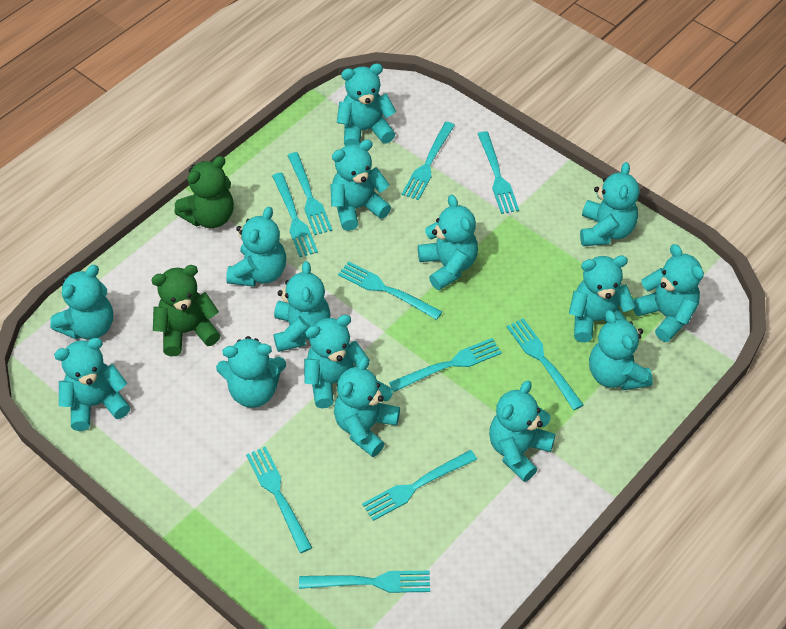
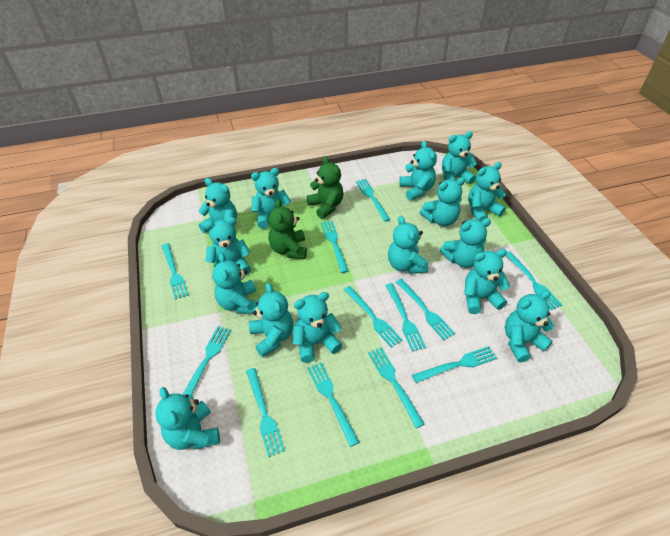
turquoise fork: [246,446,312,553] [272,172,318,257] [287,152,332,235] [299,571,430,593] [338,261,442,320] [362,450,477,521] [389,338,502,392] [402,122,455,200] [478,131,519,214] [507,318,584,410] = 10 -> [162,243,189,300] [183,326,231,395] [246,368,285,458] [307,362,359,447] [321,221,348,273] [344,286,403,347] [356,179,391,222] [368,347,424,428] [385,283,426,352] [396,279,455,340] [412,346,497,383] [506,252,563,310] = 12

